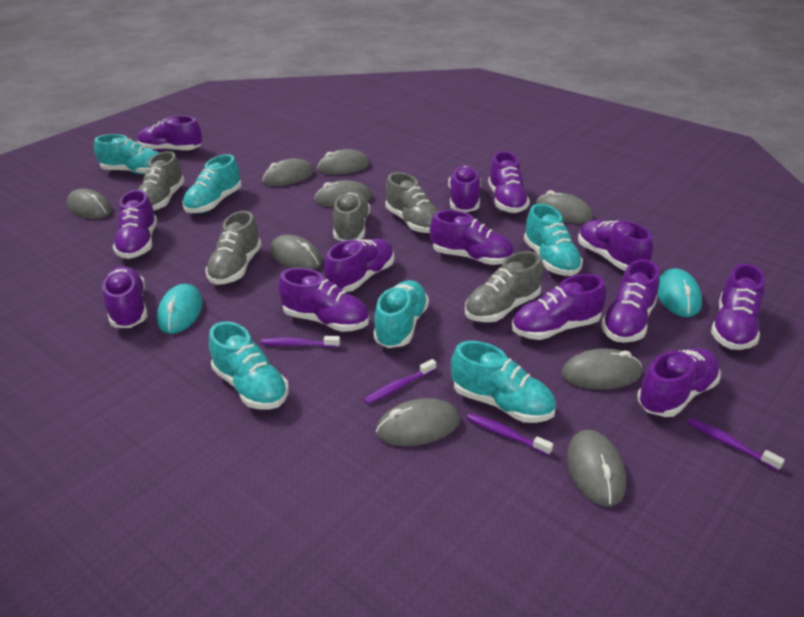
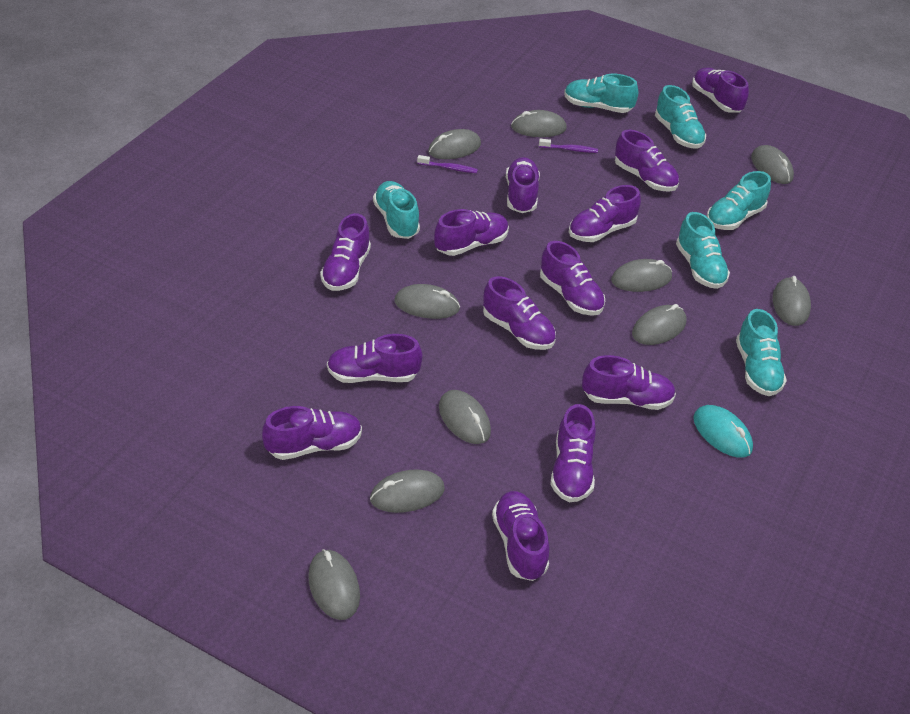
grey mouse: [67,188,112,219] [262,158,314,186] [270,235,322,270] [314,180,372,207] [317,149,370,175] [376,398,460,446] [536,190,593,224] [562,348,642,390] [567,430,626,507] = 9 -> [308,549,360,620] [370,470,445,513] [394,284,460,319] [428,129,481,159] [439,390,491,444] [511,110,567,137] [611,259,672,292] [632,304,687,345] [751,145,794,184] [772,276,811,326] = 10
grey shoe: [138,151,185,211] [205,211,262,285] [333,192,370,241] [385,172,438,233] [465,251,543,322] = 5 -> none = 0
purple toothbrush: [261,336,340,348] [364,359,436,405] [466,413,553,456] [687,418,785,471] = 4 -> [417,155,478,173] [539,139,598,153] = 2
turquoise mouse: [157,284,203,334] [657,268,702,317] = 2 -> [693,405,753,458] = 1

